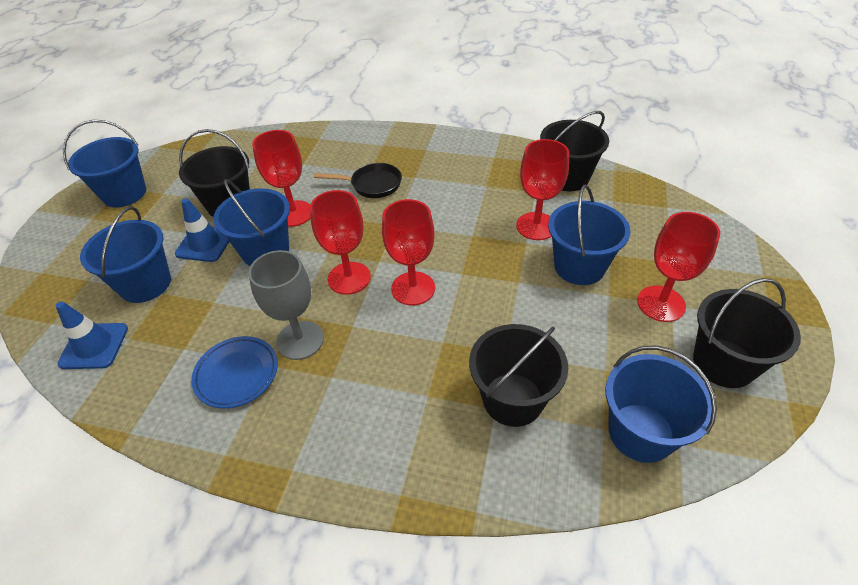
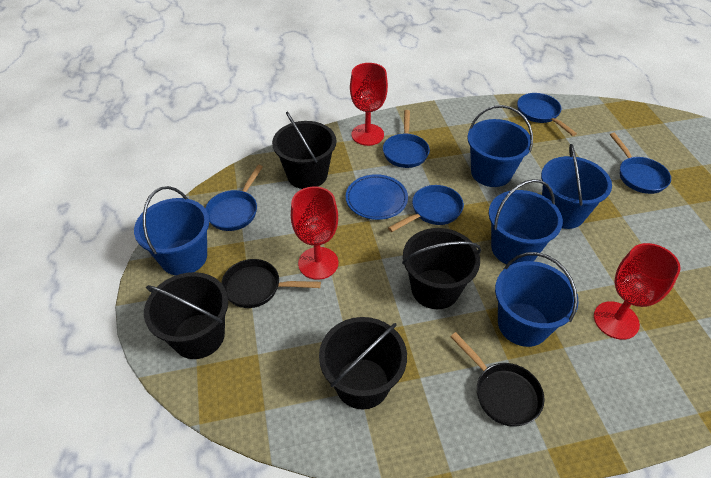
black pan: [314,163,402,198] = 1 -> [221,259,321,308] [450,332,545,427] = 2
blue pan: none = 0 -> [205,165,263,231] [383,110,430,168] [388,185,464,232] [517,93,577,136] [610,133,671,194] = 5
blue traffic cone: [55,301,128,369] [175,198,229,262] = 2 -> none = 0
grey goblet: [248,250,324,360] = 1 -> none = 0
red goblet: [252,130,311,227] [310,190,371,295] [382,199,435,305] [516,139,569,240] [637,212,720,322] = 5 -> [291,186,338,280] [350,63,388,146] [594,243,681,340] = 3

